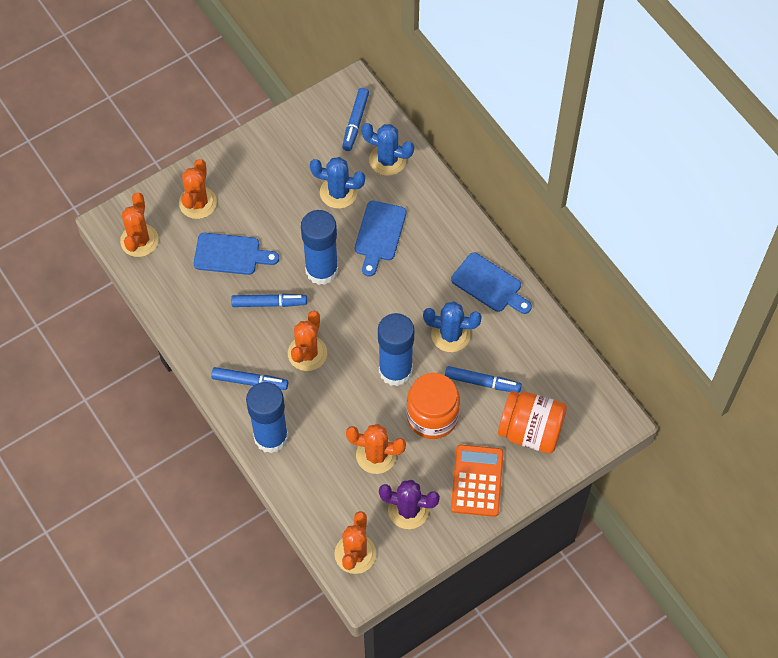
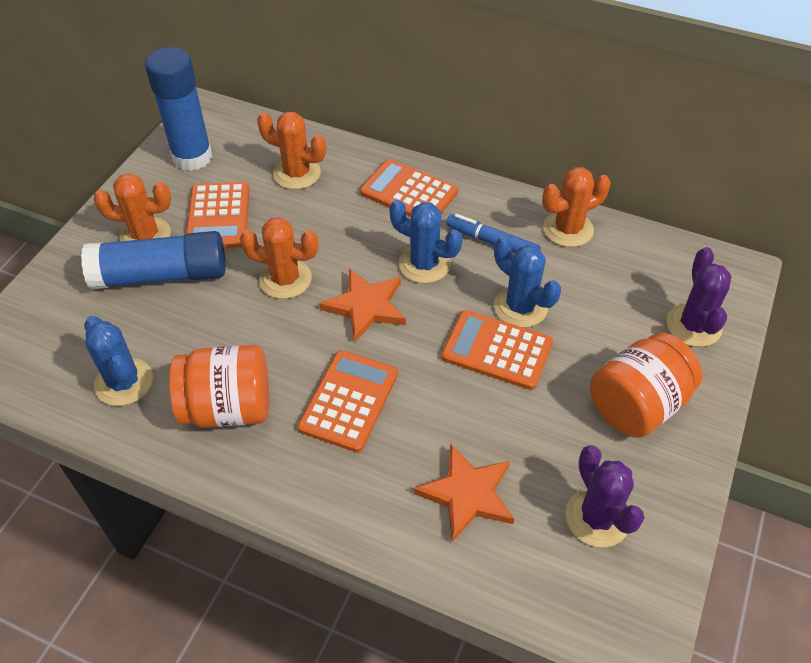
blue cutting board: [194,233,279,275] [355,201,406,277] [451,253,532,314] = 3 -> none = 0
blue glue stick: [246,382,288,453] [301,210,338,285] [378,313,414,386] = 3 -> [81,231,226,289] [145,47,213,171] = 2
blue marker: [211,367,288,390] [231,294,307,307] [342,88,369,151] [445,366,522,393] = 4 -> [446,214,541,253] = 1
orange cactus: [120,193,159,257] [179,159,217,219] [288,311,327,371] [334,511,376,574] [346,424,406,474] = 5 -> [93,173,171,241] [240,217,319,299] [257,112,326,190] [542,167,610,247] = 4
orange calculator: [451,445,504,517] = 1 -> [186,182,250,248] [297,350,398,452] [360,159,458,217] [441,310,553,390] = 4
orange star: none = 0 -> [320,268,406,342] [414,443,514,542] = 2
purple cactus: [379,480,440,529] = 1 -> [566,445,645,547] [666,247,732,347] = 2

